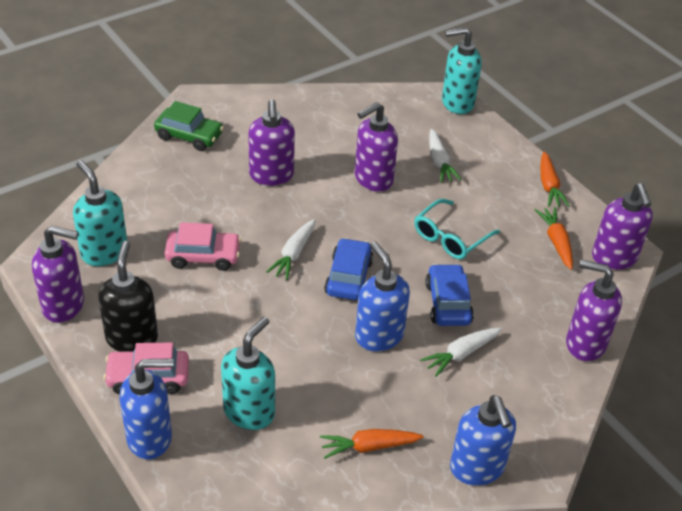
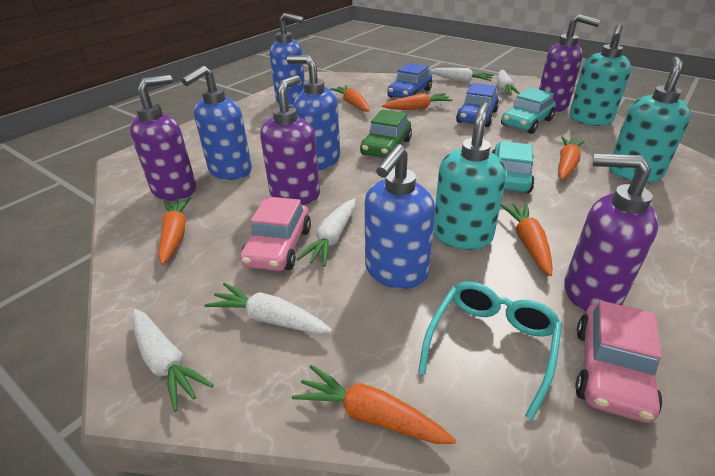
black soap dispenser: [98,241,158,352] = 1 -> none = 0
blue soap dispenser: [119,359,174,460] [355,242,410,351] [450,395,516,486] = 3 -> [181,65,252,180] [270,13,305,105] [287,55,340,170] [364,144,435,289] = 4
orange carrot: [320,429,424,459] [535,207,573,270] [540,151,570,207] = 3 -> [158,197,191,265] [292,365,456,444] [330,85,370,112] [382,93,452,110] [501,203,553,276] [558,136,585,180] = 6
purple soap dispenser: [32,226,84,323] [248,99,295,186] [355,102,398,192] [566,260,622,361] [592,183,653,270] = 5 -> [130,75,196,201] [260,75,320,205] [539,14,601,112] [565,154,658,311] = 4
turquoise car: none = 0 -> [492,141,535,193] [501,88,556,134] = 2
white carrot: [266,219,315,280] [420,328,502,377] [429,129,461,183] = 3 -> [132,309,214,412] [204,283,332,334] [297,199,355,267] [430,68,494,82] [497,70,520,95] = 5

